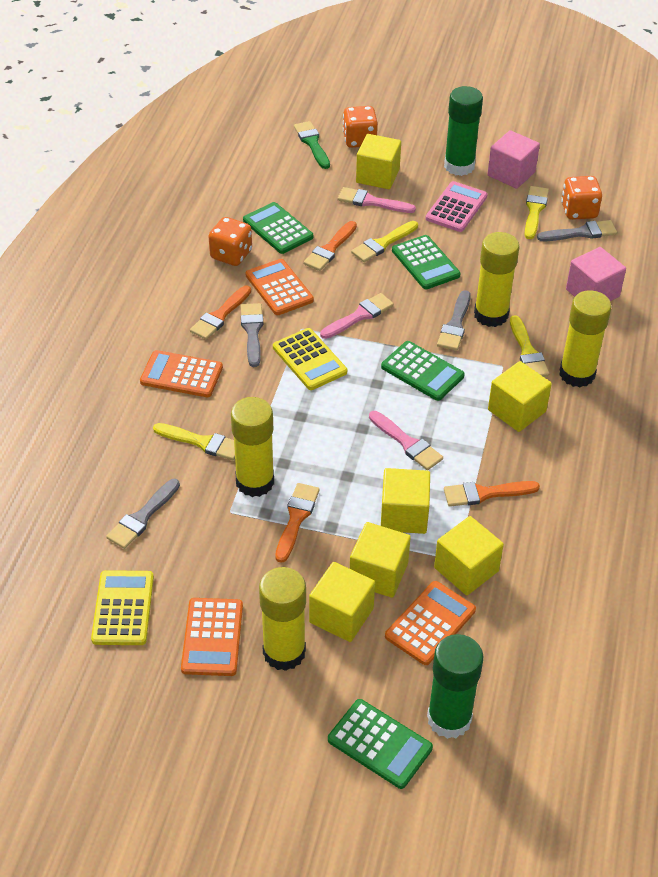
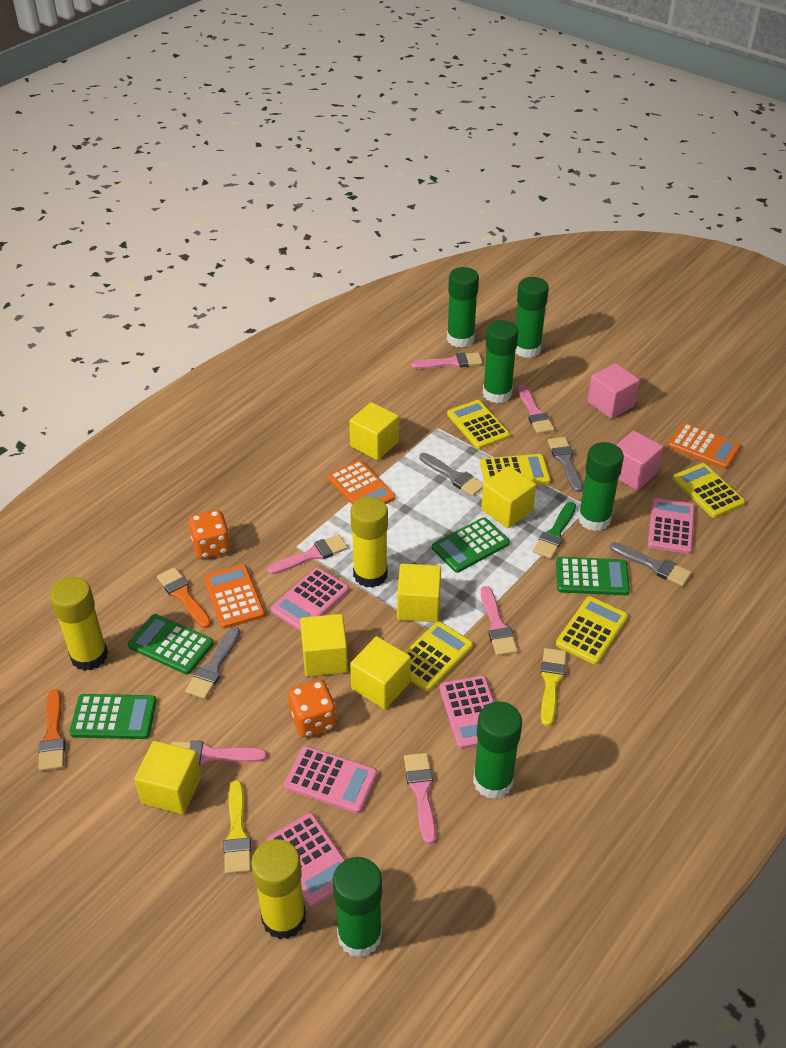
green glue stick: [427,634,483,739] [444,86,483,176] = 2 -> [333,857,382,958] [447,267,479,348] [473,701,522,799] [483,320,518,403] [515,277,549,358] [578,442,624,531] = 6
orange brush: [190,286,251,340] [275,483,320,563] [304,221,357,271] [444,481,540,507] = 4 -> [38,689,65,771] [157,567,211,628] = 2
orange calculator: [140,350,223,397] [181,598,243,676] [246,259,314,315] [385,581,476,665] = 4 -> [204,564,265,629] [328,460,396,505] [668,423,741,469] = 3
orange dice: [208,217,252,266] [343,106,378,148] [561,176,602,220] = 3 -> [188,510,231,559] [288,680,337,737] = 2
pink brush: [320,293,394,339] [338,187,416,213] [369,411,443,470] = 3 -> [171,741,267,765] [267,534,348,574] [404,753,436,844] [412,352,483,369] [481,586,518,656] [518,385,554,434] = 6
pink calculator: [426,181,488,232] = 1 -> [267,813,345,906] [271,567,349,631] [284,746,377,814] [440,675,494,749] [648,498,695,554] = 5
yellow brush: [153,423,235,461] [351,221,418,262] [510,315,549,377] [525,186,549,239] = 4 -> [223,780,251,874] [541,648,567,726] = 2
yellow calculator: [91,570,154,645] [273,328,347,390] = 2 -> [405,621,473,691] [447,400,510,449] [480,454,551,485] [556,596,628,665] [673,463,745,518] = 5
yellow glue stick: [231,397,274,497] [259,567,306,671] [474,232,520,327] [559,290,612,387] = 4 -> [50,577,108,671] [251,839,306,940] [350,497,388,588] = 3

